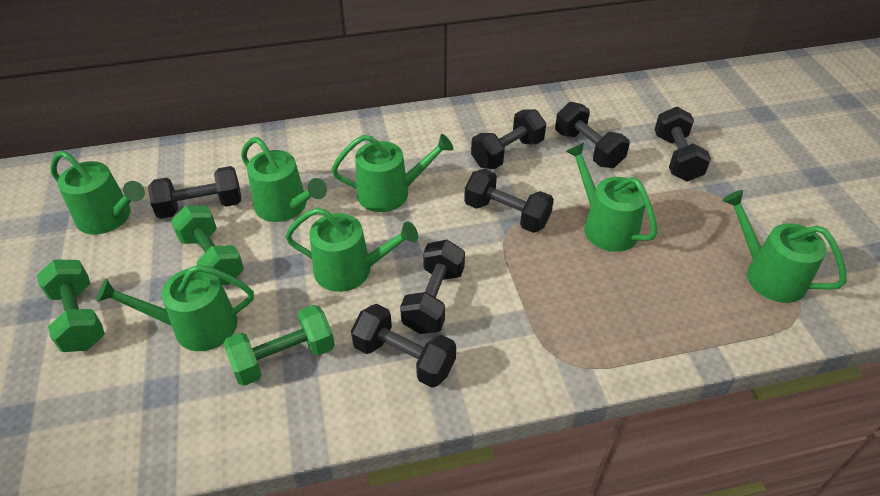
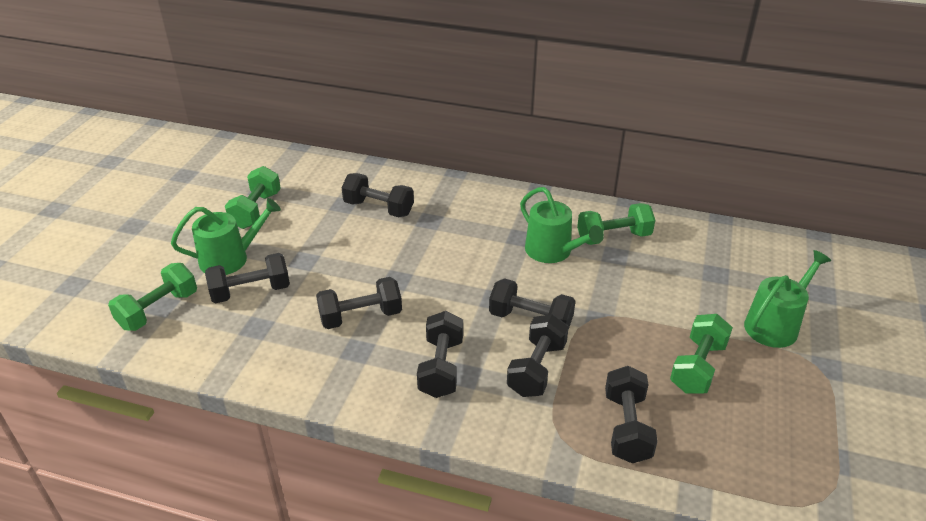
green dumbbell: [37,260,105,352] [171,206,244,285] [223,305,335,386] = 3 -> [108,263,197,331] [225,166,281,229] [577,203,655,245] [670,314,733,394] = 4
green watering can: [50,151,145,235] [96,265,254,351] [241,137,327,222] [285,207,418,292] [331,134,453,212] [566,143,657,252] [722,190,847,303] = 7 -> [171,198,281,275] [520,187,604,263] [744,250,831,348] = 3

